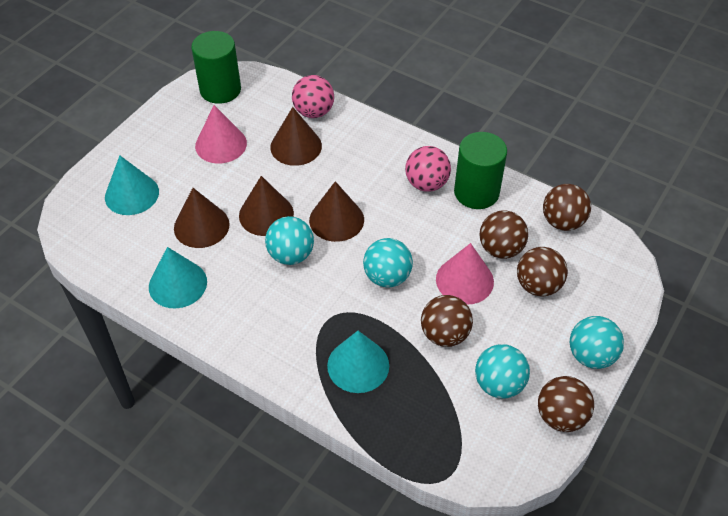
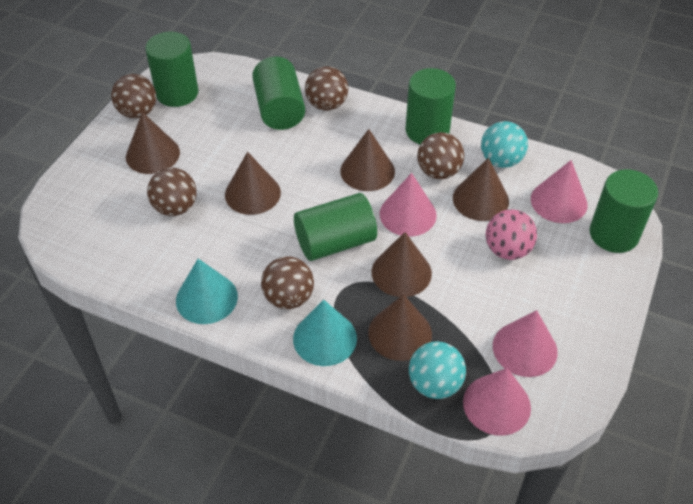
brown cone: [174,188,230,248] [239,176,294,236] [270,107,322,166] [309,181,364,242] = 4 -> [126,112,180,174] [225,152,281,215] [340,129,395,191] [368,294,432,361] [372,232,432,297] [453,158,509,221] = 6
green cylinder: [191,31,241,104] [454,132,507,209] = 2 -> [145,32,199,107] [252,56,305,130] [294,193,377,261] [405,68,456,144] [590,169,658,253] = 5
pink ball: [292,75,334,118] [405,146,451,192] = 2 -> [486,209,537,260] = 1
pink cone: [195,105,247,164] [436,243,494,305] = 2 -> [380,173,437,236] [463,368,531,436] [493,310,558,377] [531,160,588,223] = 4
turquoise ball: [265,216,314,265] [363,238,413,288] [475,344,530,399] [570,316,624,369] = 4 -> [409,341,466,399] [481,121,528,168] = 2
turquoise cone: [105,156,159,215] [149,247,207,308] [327,331,389,393] = 3 -> [176,259,238,324] [293,300,357,366] = 2

